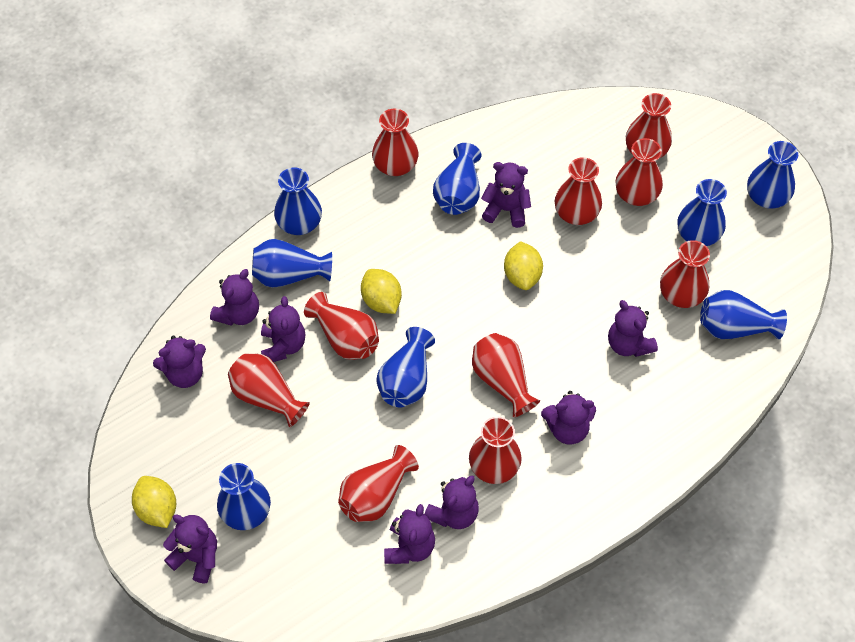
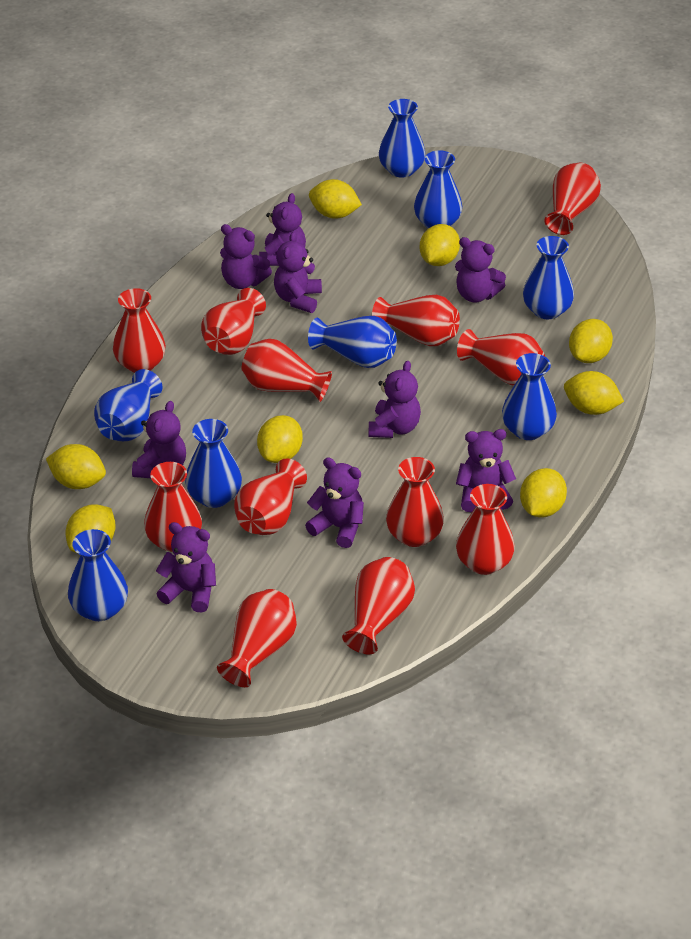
red vase: [228,353,310,427] [304,292,379,360] [338,445,419,522] [372,109,418,176] [469,416,522,484] [472,333,540,417] [555,157,602,225] [615,138,663,206] [626,93,672,158] [660,240,710,308] = 10 -> [113,288,166,373] [144,462,202,552] [201,288,266,355] [217,589,297,687] [234,458,307,535] [241,339,332,402] [342,557,415,654] [372,295,460,346] [386,457,444,547] [456,484,515,575] [457,329,545,385] [545,162,601,235] = 12
yellow lemon: [132,476,176,528] [361,269,402,314] [504,241,543,290] = 3 -> [46,444,106,489] [65,504,116,553] [257,415,303,463] [309,179,362,219] [420,224,460,266] [520,468,567,518] [564,371,624,415] [569,319,613,363] = 8

